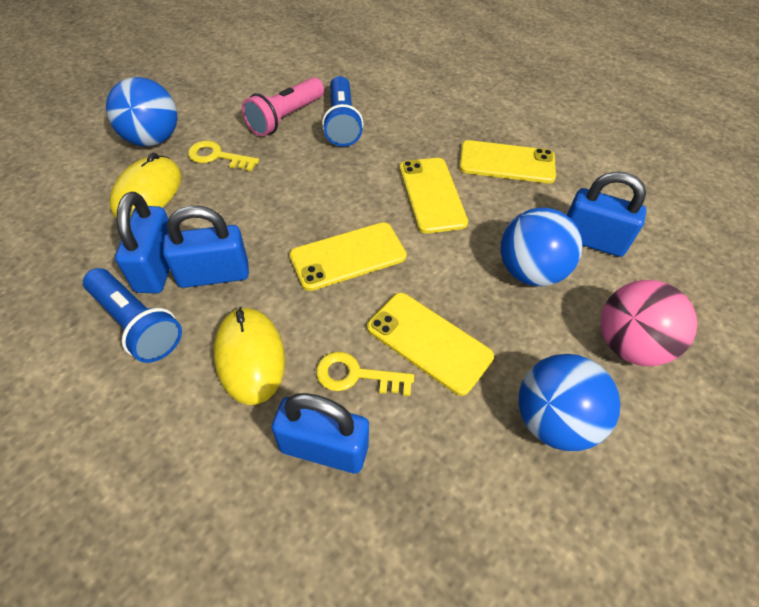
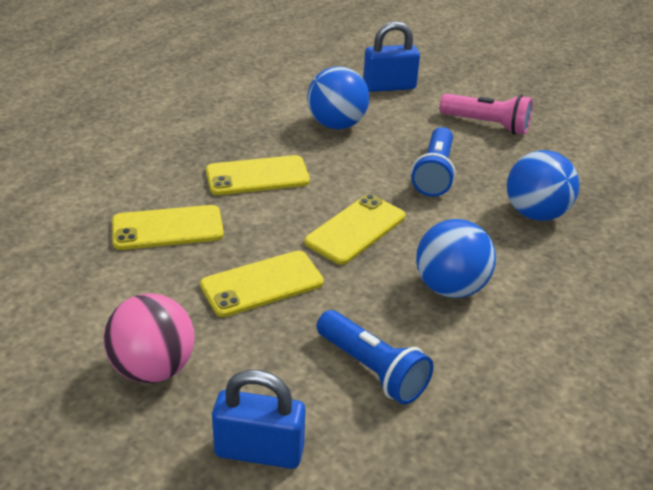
blue padlock: [115,192,170,294] [163,206,249,288] [272,393,369,473] [567,171,647,257] = 4 -> [212,370,305,469] [363,21,420,92] = 2
yellow key: [188,141,259,171] [316,352,414,396] = 2 -> none = 0
yellow mouse: [110,153,182,219] [213,307,285,405] = 2 -> none = 0

